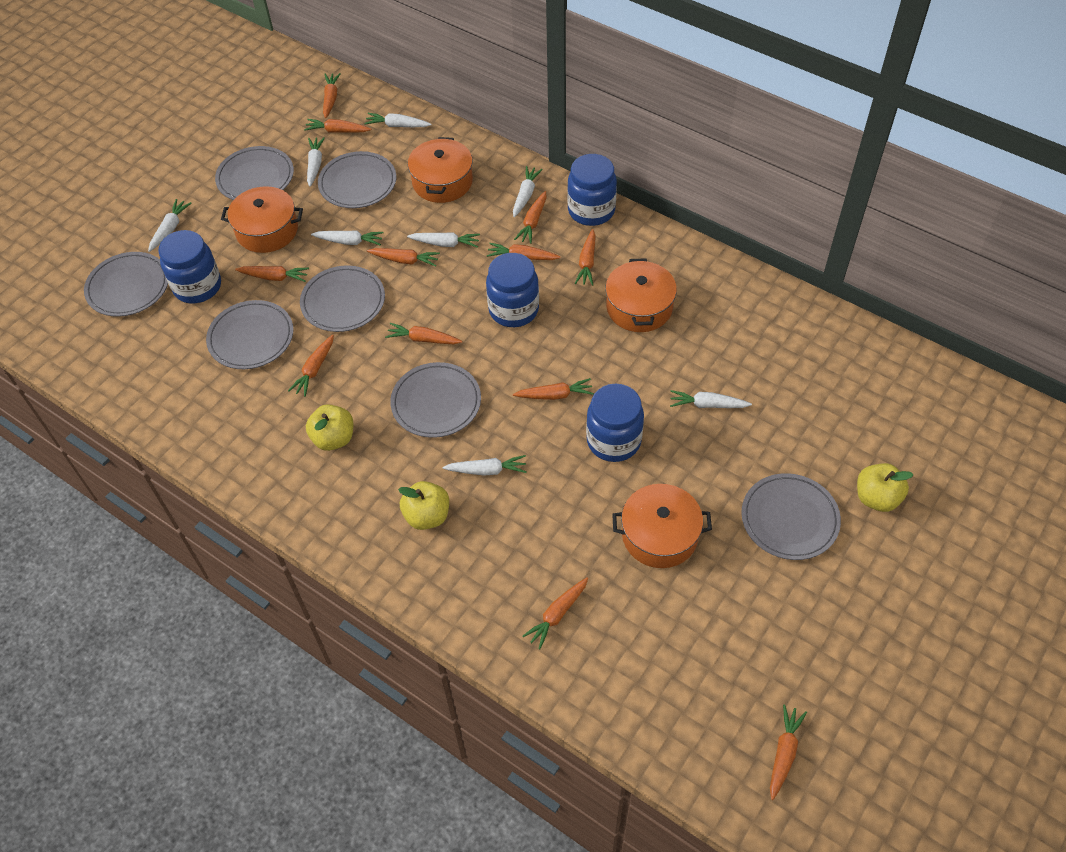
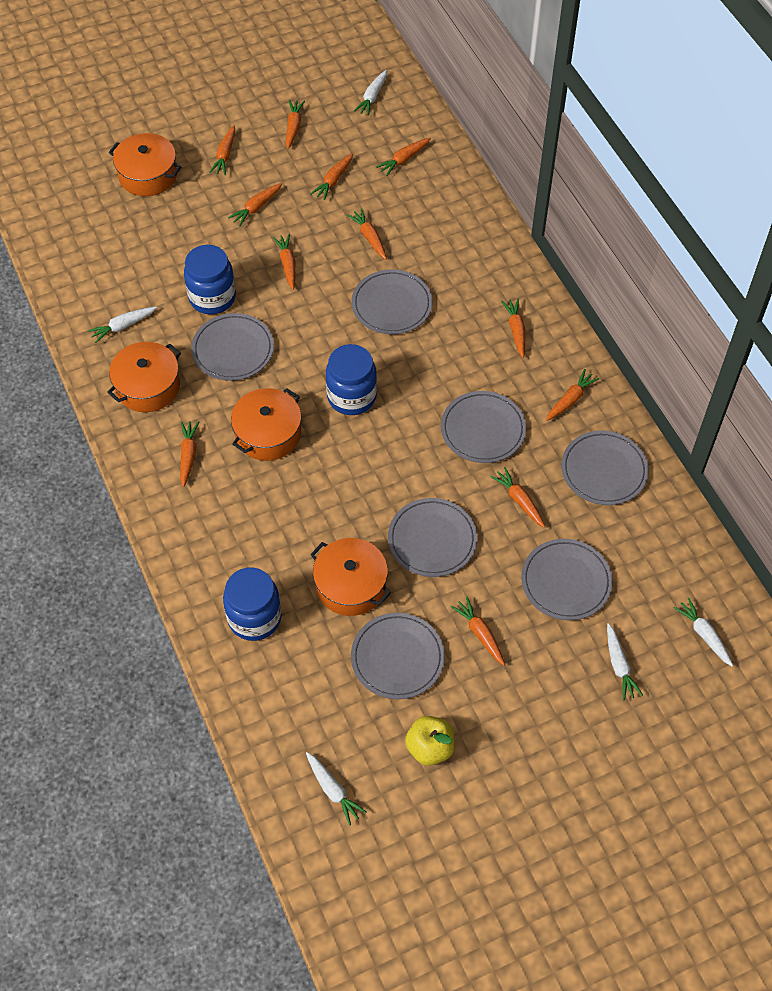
blue jar: [158,230,221,303] [486,253,539,327] [567,154,617,226] [586,384,644,462] = 4 -> [184,245,236,314] [223,567,282,641] [326,344,377,415] = 3
white carrot: [148,199,192,252] [307,137,325,187] [311,230,383,246] [364,113,431,127] [407,232,480,248] [443,455,527,476] [513,166,543,217] [670,390,752,408] = 8 -> [88,307,157,343] [306,752,367,826] [354,70,387,116] [607,623,643,700] [674,598,733,667] = 5
yellow apple: [306,404,353,451] [398,481,449,530] [857,463,914,512] = 3 -> [405,716,455,766] = 1

